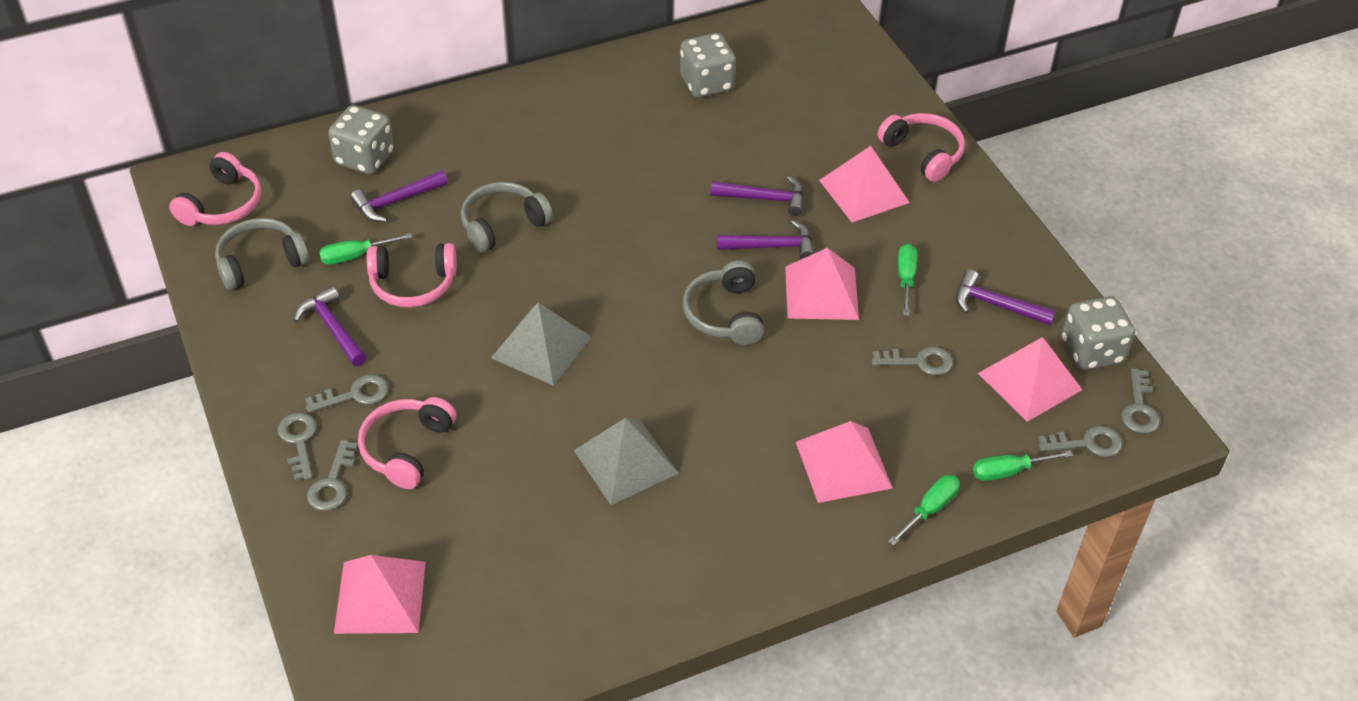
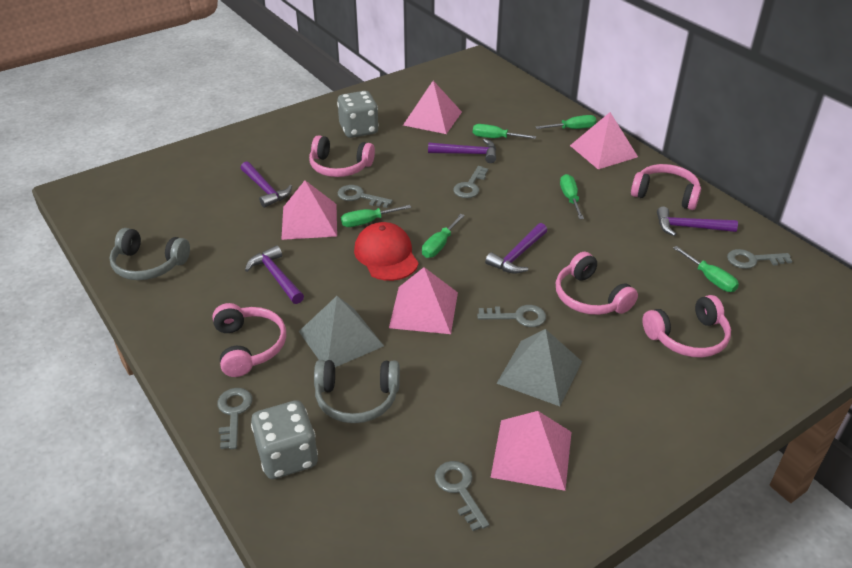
green screwdriver: [319,233,412,265] [888,475,960,546] [898,244,917,316] [973,450,1073,481] = 4 -> [341,205,411,227] [422,214,465,258] [473,124,536,139] [536,115,597,129] [560,174,584,219] [673,246,739,292] = 6
grey dice: [328,105,394,174] [680,33,736,98] [1062,296,1135,370] = 3 -> [251,400,318,479] [337,91,379,138] = 2
grey headphones: [215,218,310,290] [461,182,553,253] [683,260,764,345] = 3 -> [109,228,190,280] [314,360,400,423] = 2
pink headphones: [169,152,261,226] [358,397,456,489] [367,243,457,307] [878,113,965,182] = 4 -> [212,303,286,377] [309,135,375,177] [556,252,638,315] [631,164,701,210] [642,295,731,358] = 5
red cap: none = 0 -> [354,222,419,281] = 1

